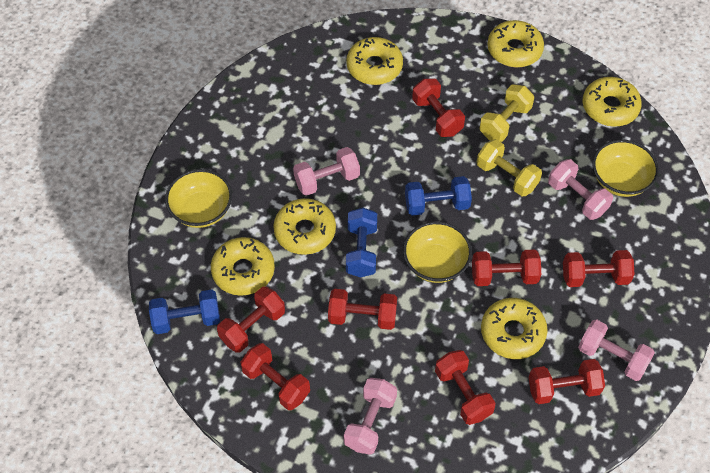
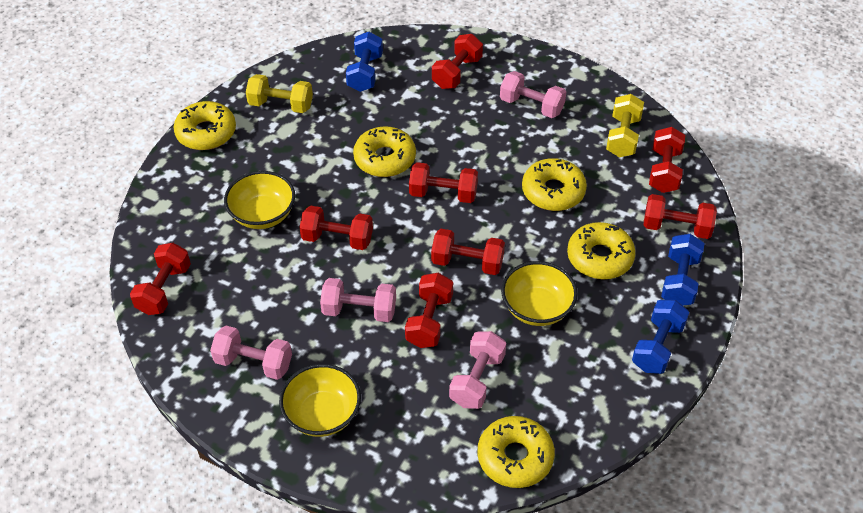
yellow donut: [211,237,275,296] [273,198,336,255] [346,37,403,85] [481,298,548,359] [487,20,544,67] [583,77,642,127] = 6 -> [174,101,236,150] [353,126,416,177] [477,416,555,488] [522,158,587,211] [567,222,636,279] = 5

